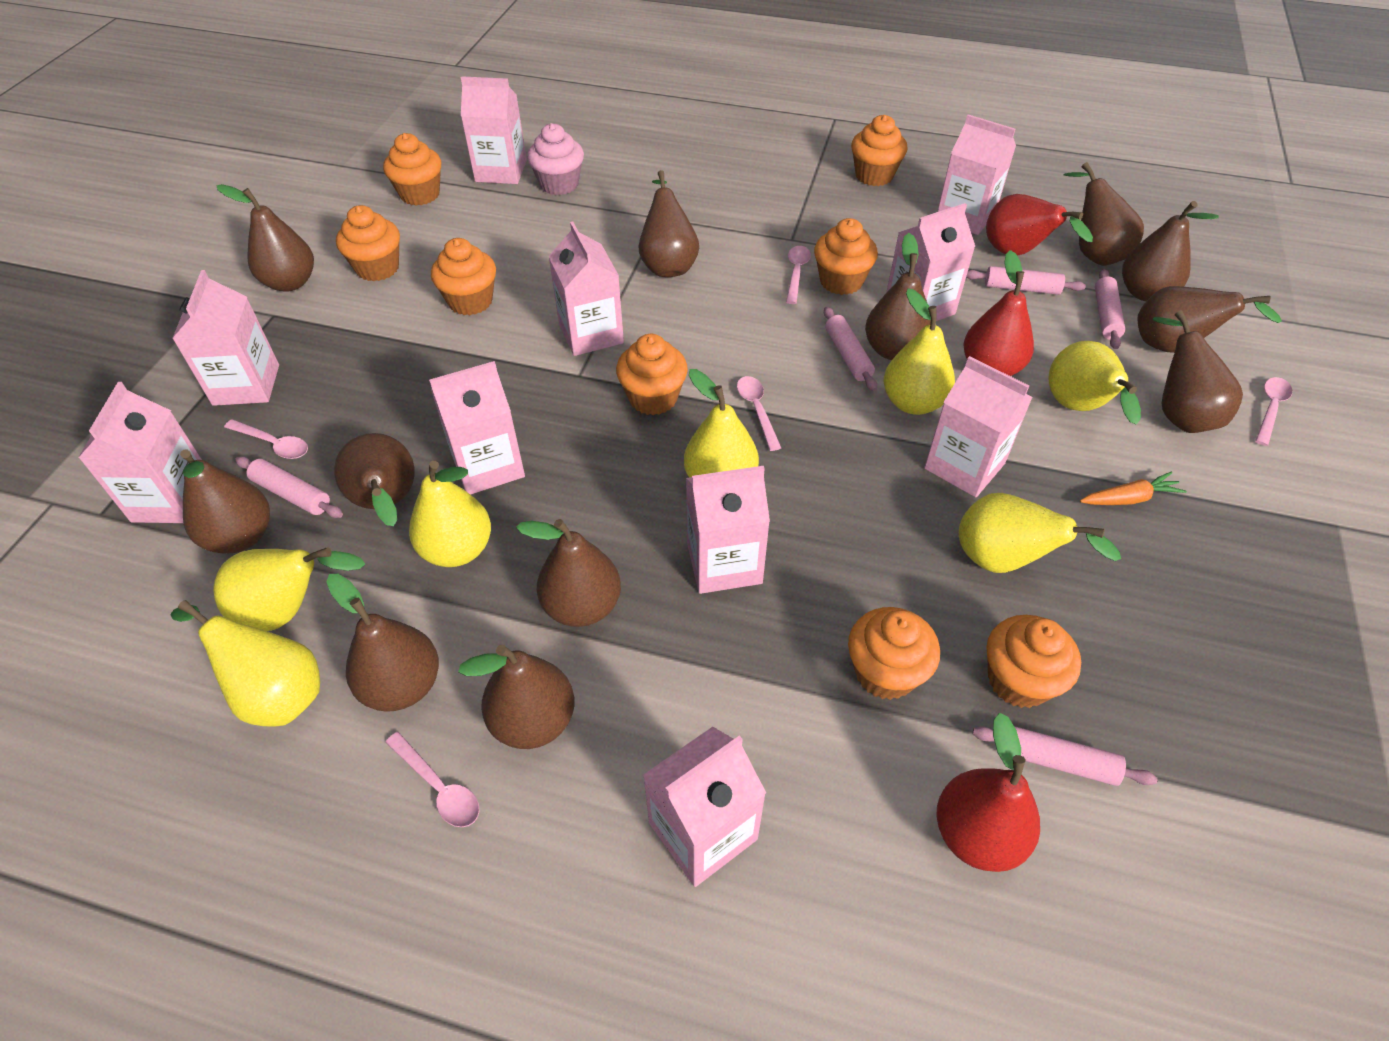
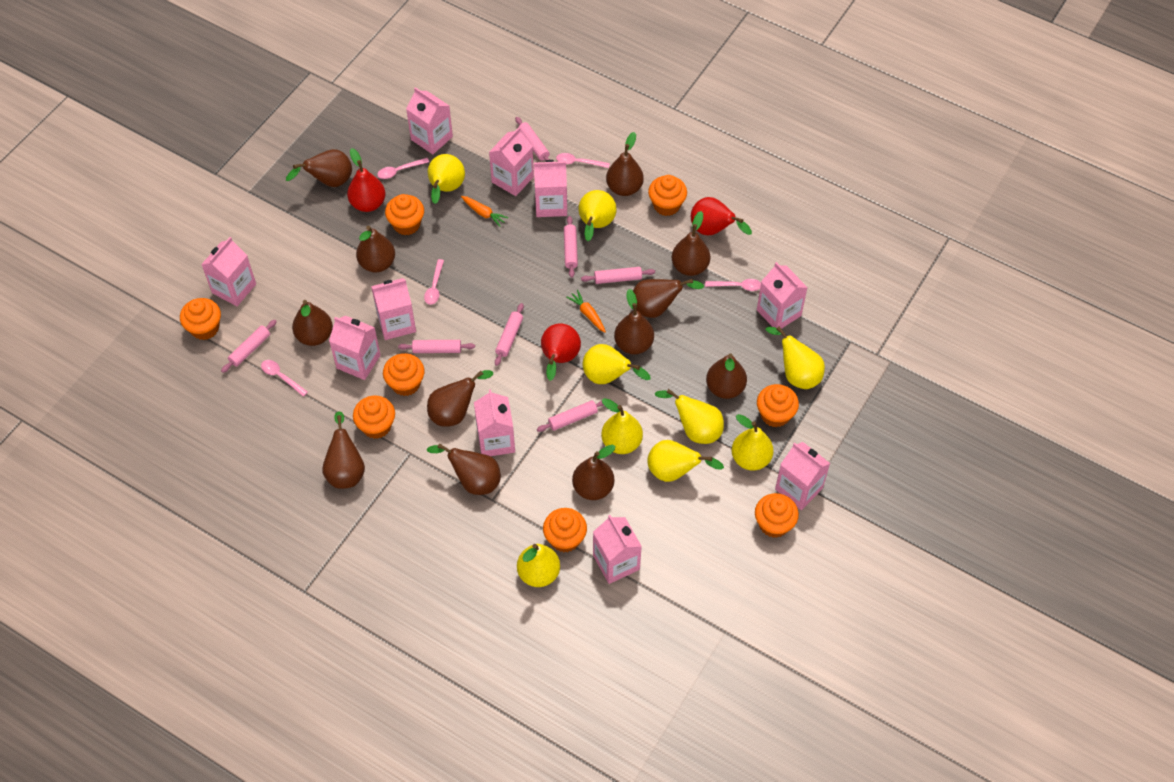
orange carrot: [1080,472,1187,505] = 1 -> [461,196,508,227] [566,290,606,333] = 2
pink cupcake: [527,123,584,195] = 1 -> none = 0
pink rolling pin: [235,456,343,518] [824,307,877,391] [966,266,1086,295] [972,726,1158,786] [1095,269,1125,349] = 5 -> [221,320,277,373] [398,340,475,353] [495,303,524,366] [515,117,550,161] [537,400,604,432] [564,216,578,278] [581,267,655,284] = 7
yellow pear: [170,600,320,727] [213,547,365,631] [409,461,491,567] [684,369,759,478] [884,288,955,415] [959,493,1121,573] [1048,341,1141,424] = 7 -> [428,154,465,204] [517,544,560,587] [578,190,617,241] [582,344,651,384] [601,398,643,454] [647,440,724,482] [655,389,724,444] [732,414,774,471] [766,326,825,389] = 9

